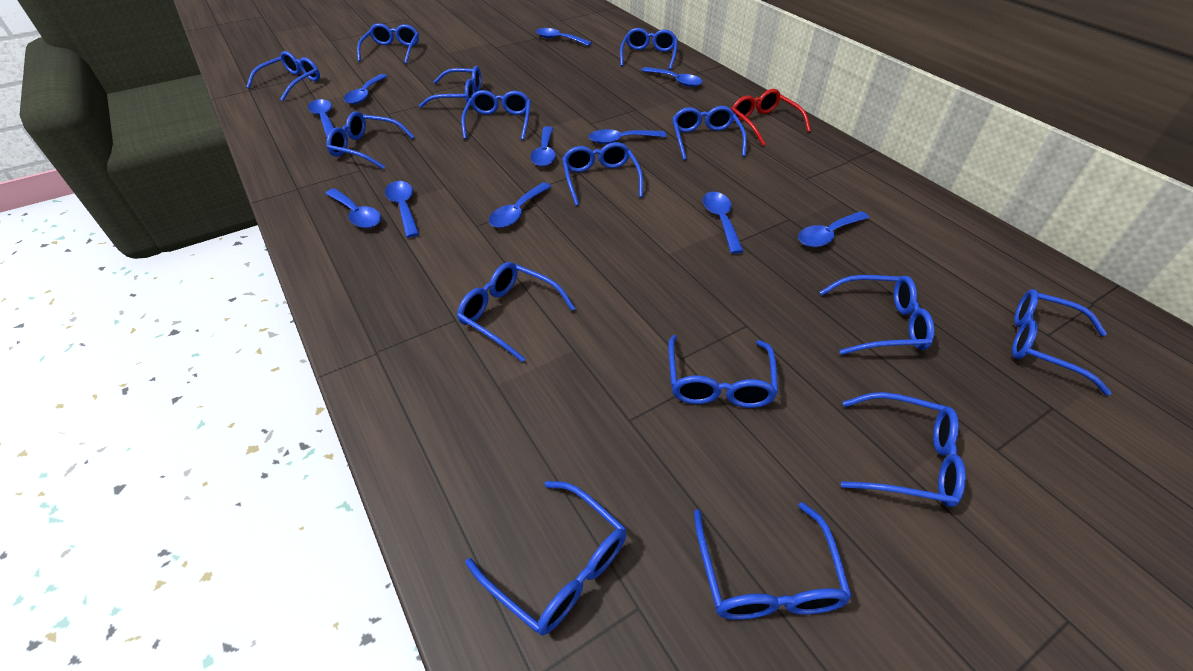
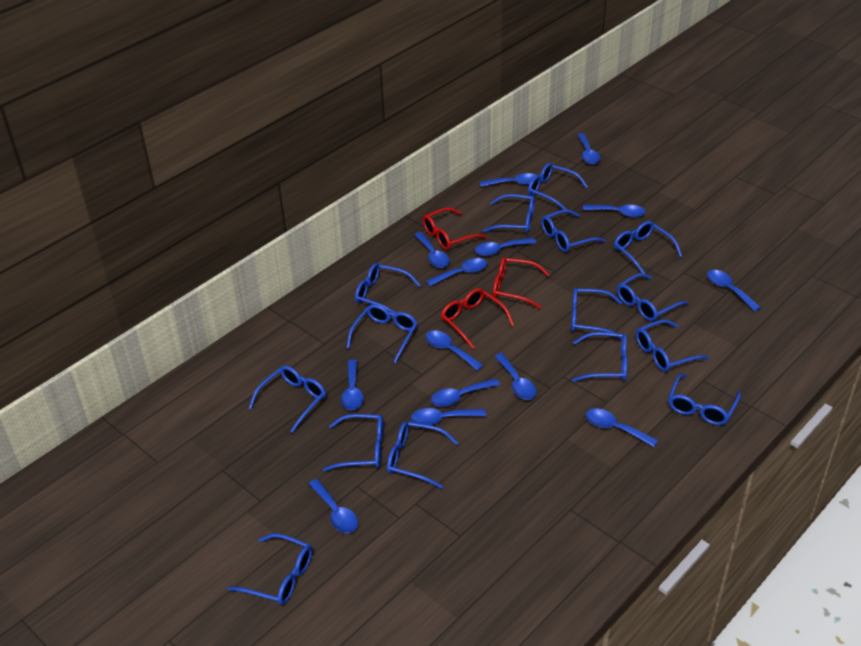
blue spoon: [308,99,334,137] [325,188,381,228] [344,74,387,104] [385,181,419,238] [489,182,552,228] [530,126,556,167] [536,28,592,46] [589,129,666,144] [641,67,703,87] [703,192,744,254] [798,211,869,247] = 11 -> [309,479,358,533] [341,360,364,410] [411,408,486,425] [415,232,450,268] [425,330,484,371] [426,258,487,286] [431,379,500,407] [475,238,536,256] [480,173,537,187] [494,353,537,400] [577,133,600,164] [583,205,646,217] [586,408,658,447] [707,270,761,311] = 14
red glasses: [731,89,811,146] = 1 -> [423,208,487,250] [441,288,514,349] [493,257,550,309] = 3

